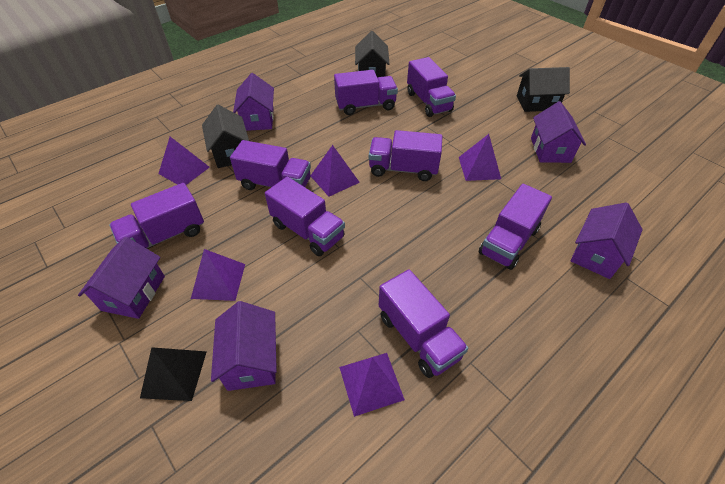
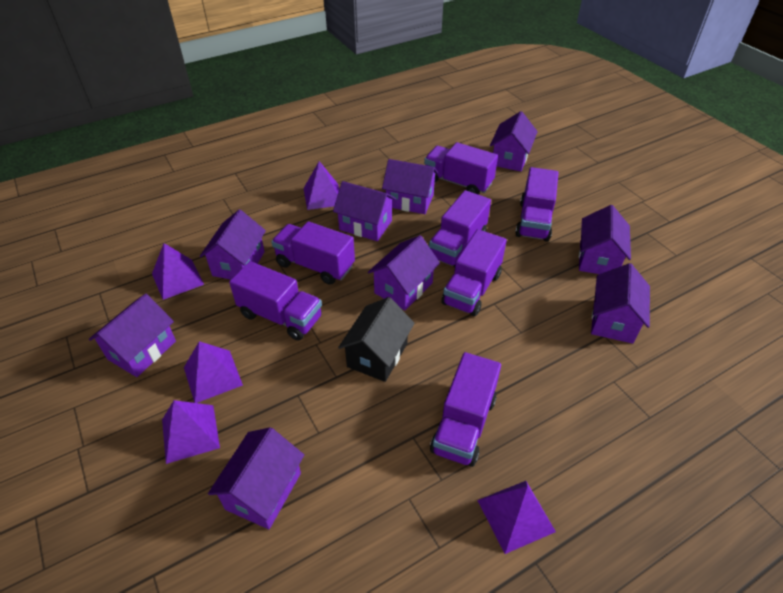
black house: [202,105,249,168] [355,31,389,78] [517,67,570,112] = 3 -> [338,297,415,382] = 1
black pyramid: [140,347,207,401] = 1 -> none = 0
purple house: [78,237,165,319] [211,301,277,391] [233,73,274,131] [531,101,586,163] [570,202,643,279] = 5 -> [89,294,176,377] [200,209,266,280] [208,427,304,529] [333,181,396,241] [368,235,440,310] [382,159,438,214] [490,111,538,171] [579,205,631,274] [591,263,650,344] = 9
purple truck: [109,183,204,249] [230,140,311,190] [265,177,345,256] [334,70,398,115] [369,130,442,181] [379,269,468,378] [407,57,456,117] [479,184,552,270] = 8 -> [229,261,322,341] [271,221,355,285] [424,142,498,195] [429,190,491,268] [430,352,501,467] [441,229,507,316] [515,167,558,242] = 7

